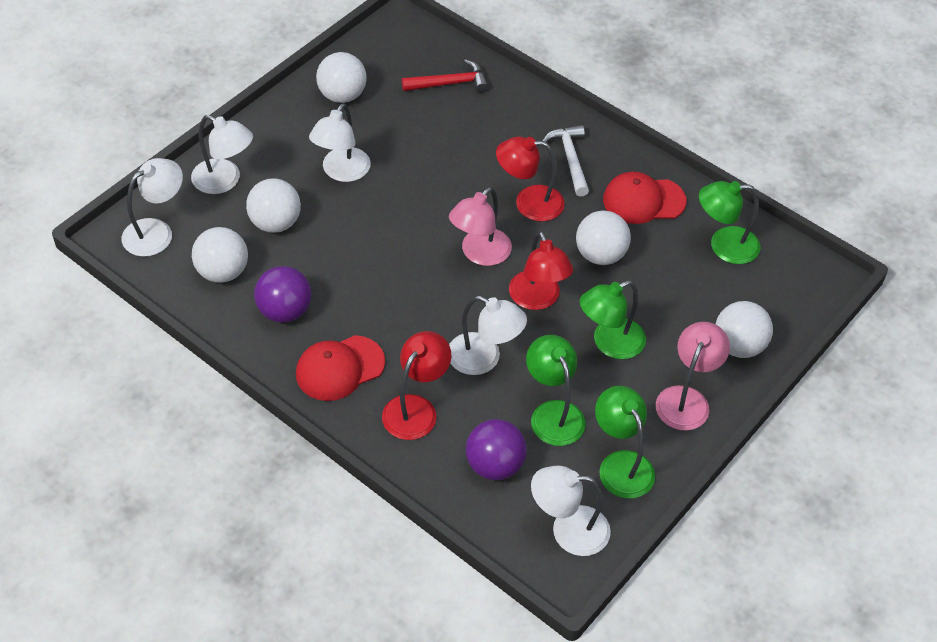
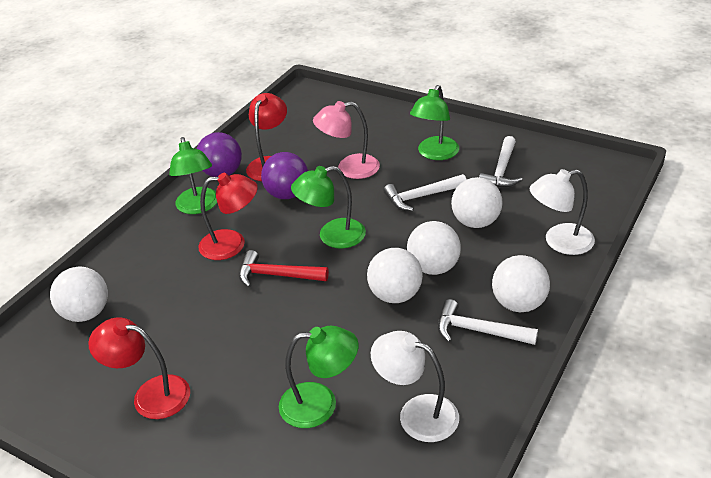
pink lamp: [449,187,512,266] [656,322,730,431] = 2 -> [313,101,380,179] = 1
red cap: [296,335,385,401] [603,172,687,224] = 2 -> none = 0
white hammer: [542,125,589,197] = 1 -> [383,174,467,211] [438,299,538,345] [479,136,522,188] = 3
white lamp: [121,158,183,257] [191,115,253,194] [309,103,371,182] [449,296,527,375] [531,466,611,556] = 5 -> [371,331,459,442] [530,169,595,255] = 2

